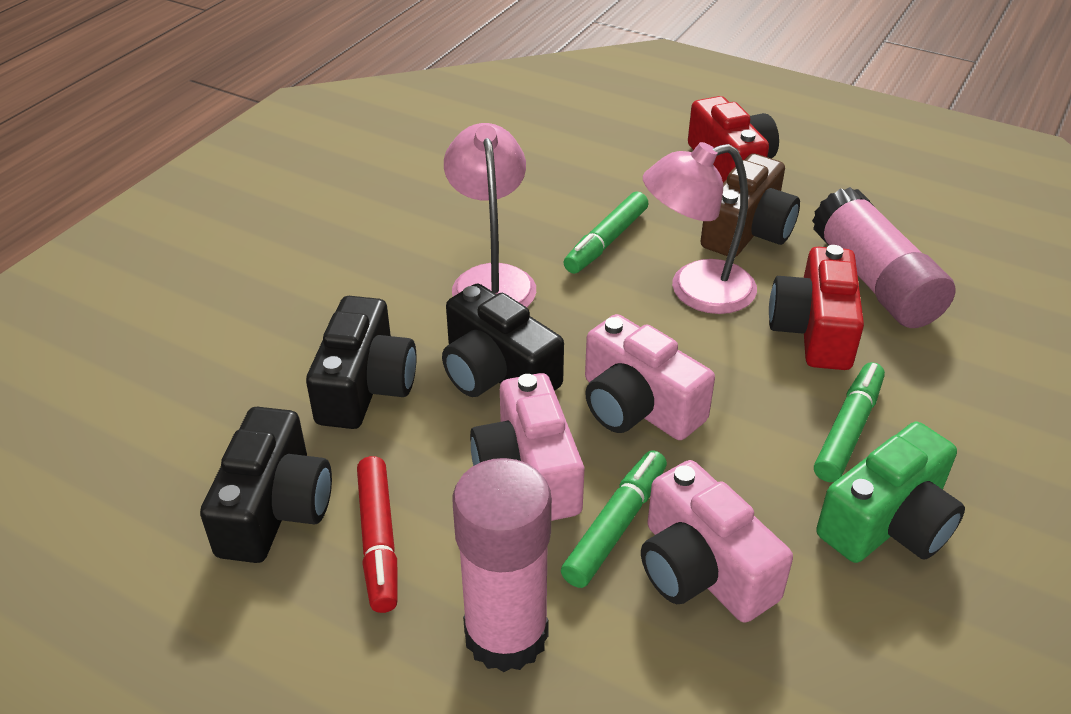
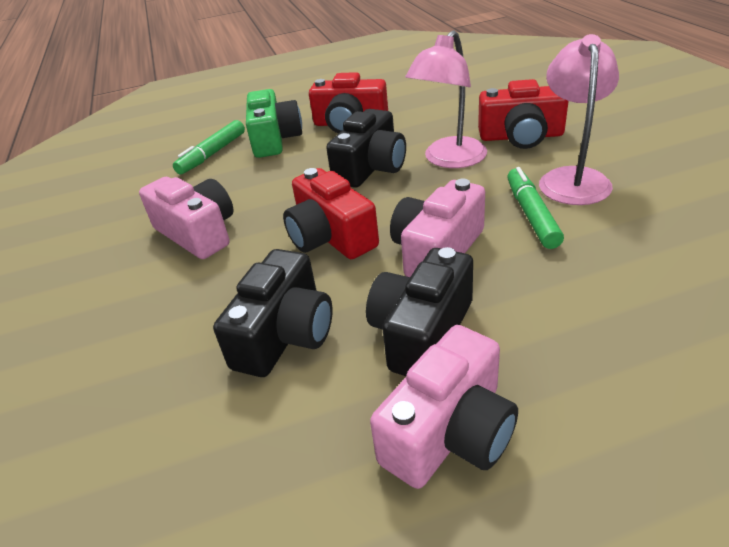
brown camera: [700,154,800,257] = 1 -> none = 0
green marker: [561,450,667,588] [563,192,649,274] [814,362,885,482] = 3 -> [173,120,245,174] [507,167,564,249] = 2
pink glue stick: [452,458,552,672] [812,187,956,328] = 2 -> none = 0
red camera: [688,96,779,183] [769,245,864,370] = 2 -> [283,168,379,259] [309,72,388,133] [478,79,569,149] = 3
red marker: [357,456,398,613] = 1 -> none = 0

